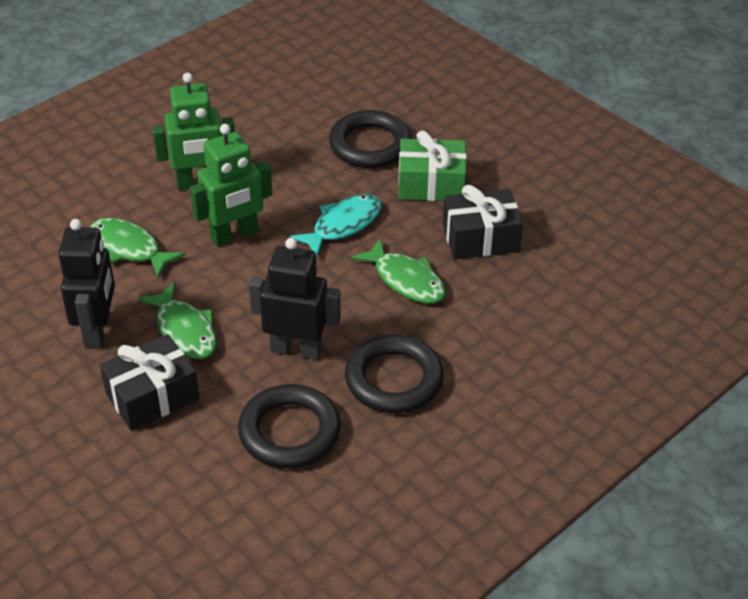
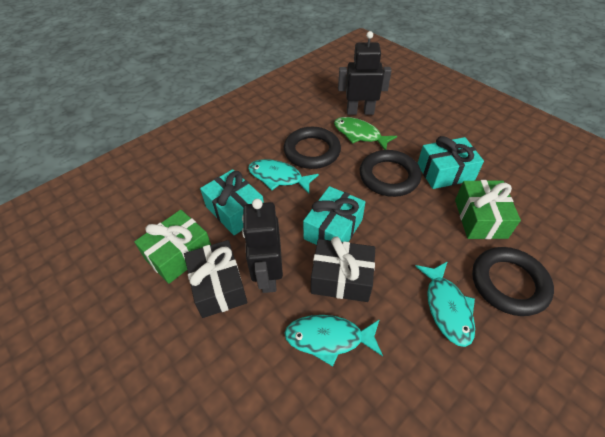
green fish: [90,218,185,278] [137,282,217,359] [351,238,446,303] = 3 -> [334,117,397,150] = 1
green gift: [398,131,467,201] = 1 -> [134,210,211,284] [455,180,521,239] = 2
green robot: [152,73,235,190] [190,124,272,247] = 2 -> none = 0
turquoise fish: [290,194,381,258] = 1 -> [248,159,319,193] [284,315,383,367] [415,261,475,347] = 3
turquoise gift: none = 0 -> [200,169,264,235] [303,186,366,245] [418,136,484,189] = 3

